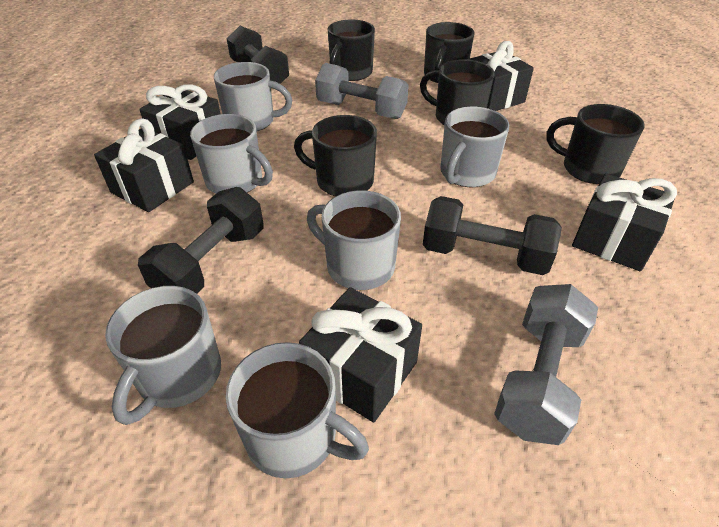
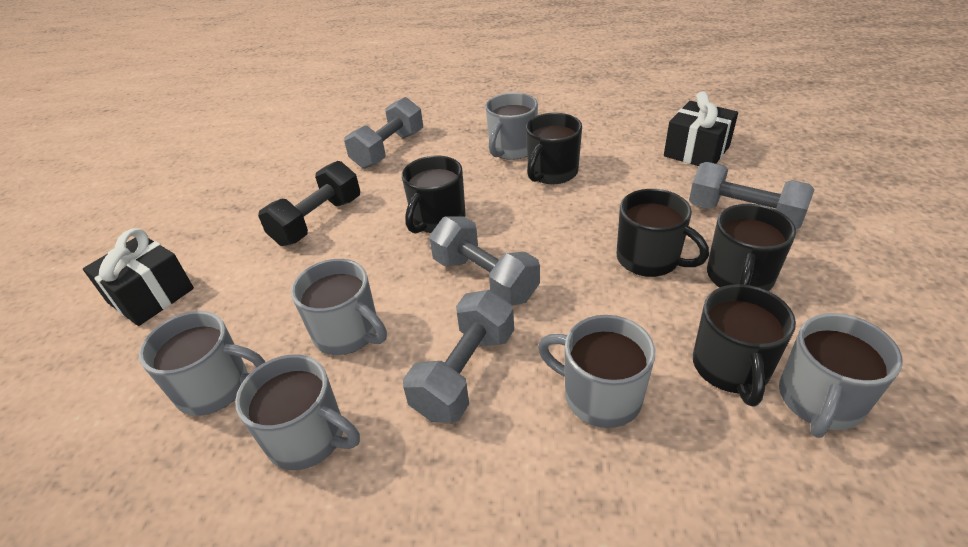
black dumbbell: [138,187,264,294] [227,26,289,84] [423,196,562,275] = 3 -> [258,161,360,246] = 1
black gift: [94,118,194,212] [139,85,220,160] [299,287,422,423] [468,41,534,111] [572,173,677,271] = 5 -> [83,228,194,326] [664,91,738,166] = 2
grey dumbbell: [315,63,409,119] [494,284,598,445] = 2 -> [344,97,423,169] [403,290,514,423] [429,216,540,305] [689,162,815,229] = 4

